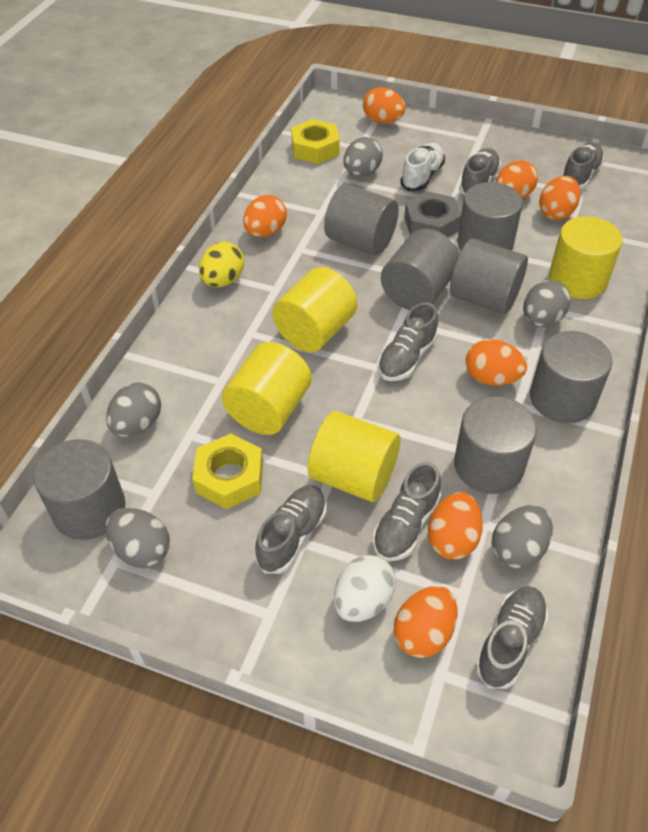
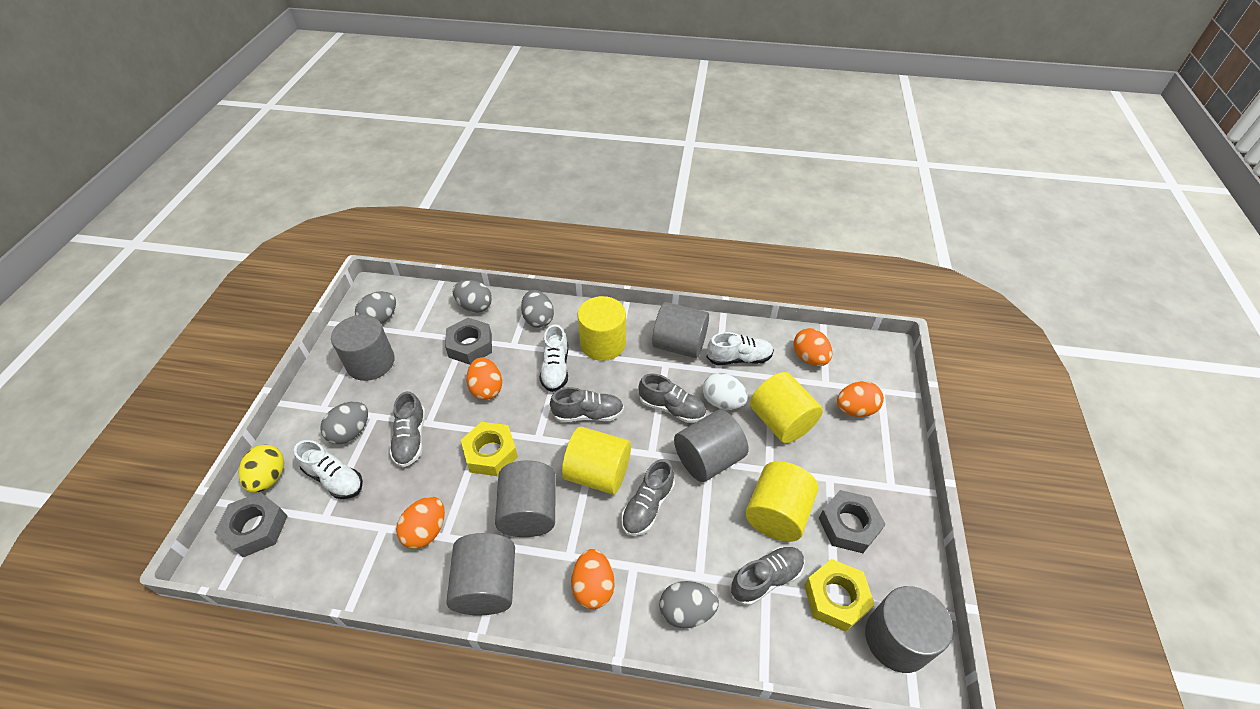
grey cylinder: [33,439,126,540] [324,184,399,255] [381,229,459,310] [450,238,528,314] [454,396,537,494] [457,182,523,251] [530,331,612,423] = 7 -> [331,315,395,381] [446,533,515,615] [495,460,556,537] [652,302,709,358] [674,410,749,482] [865,586,953,673] = 6
grey nut: [404,191,461,237] = 1 -> [214,492,287,557] [445,318,492,365] [819,490,886,553] = 3
grey shoe: [255,485,327,574] [373,462,441,561] [377,302,438,381] [459,148,501,195] [475,586,548,689] [562,142,604,190] = 6 -> [390,391,426,467] [550,387,624,422] [621,459,675,536] [639,374,706,423] [730,547,805,606] = 5
orange egg: [243,195,287,237] [363,87,406,123] [394,586,457,658] [428,492,483,560] [465,339,527,386] [496,160,538,199] [539,176,581,220] = 7 -> [396,497,445,549] [466,357,502,400] [571,549,614,609] [793,328,832,366] [837,381,884,417] = 5
white shoe: [400,143,445,191] = 1 -> [294,440,363,499] [539,324,568,392] [707,332,774,365] = 3

